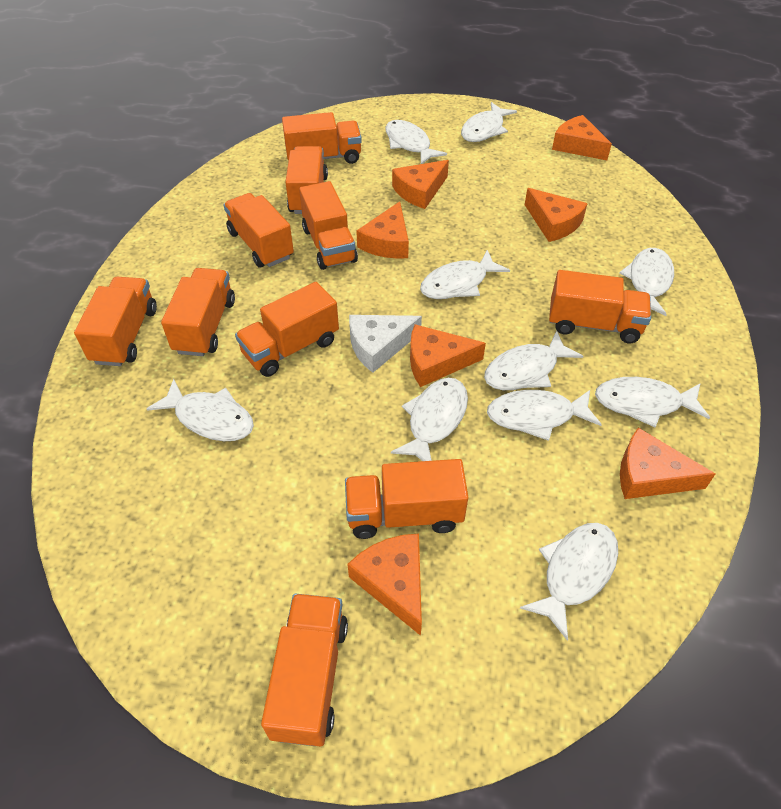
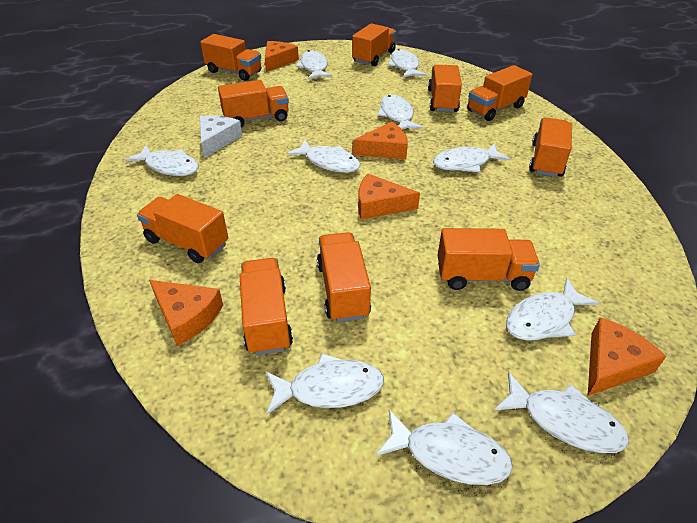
orange cheese: [347,534,422,636] [356,202,409,259] [392,160,449,209] [410,324,486,387] [525,188,588,242] [552,115,612,160] [620,427,715,499] = 7 -> [149,280,223,346] [265,41,299,72] [353,122,408,159] [358,174,420,220] [588,317,667,396] = 5

